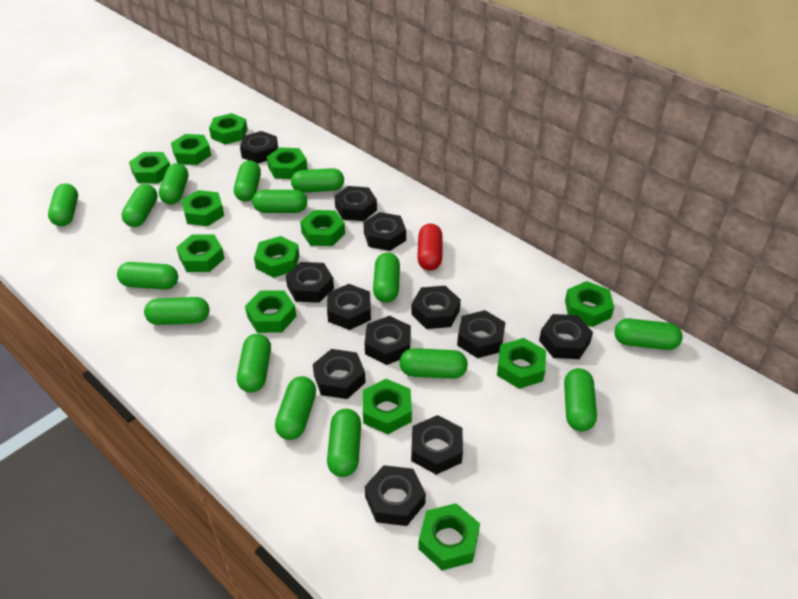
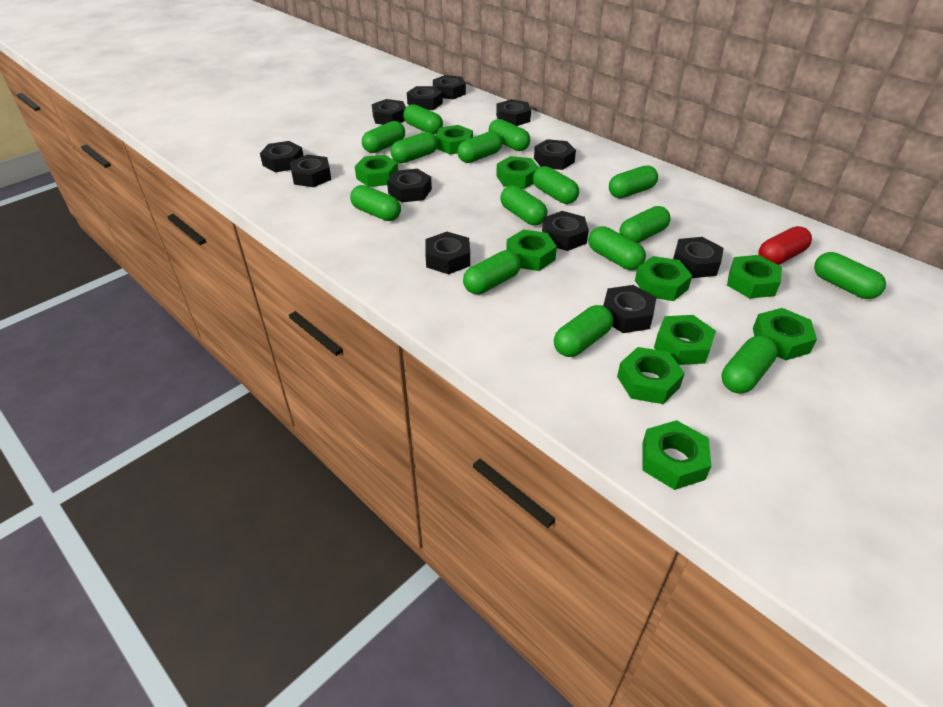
green nut: [129,152,170,183] [171,134,211,165] [176,234,225,272] [181,190,224,226] [209,113,248,145] [245,290,296,333] [254,236,299,278] [267,147,308,179] [300,210,345,246] [363,379,412,434] [418,503,480,570] [497,338,546,389] [565,281,614,327] = 13 -> [355,155,398,187] [435,125,473,155] [496,156,539,189] [506,229,557,271] [617,347,685,404] [635,256,692,301] [642,420,711,490] [654,315,716,365] [727,255,782,298] [753,308,817,360] = 10

